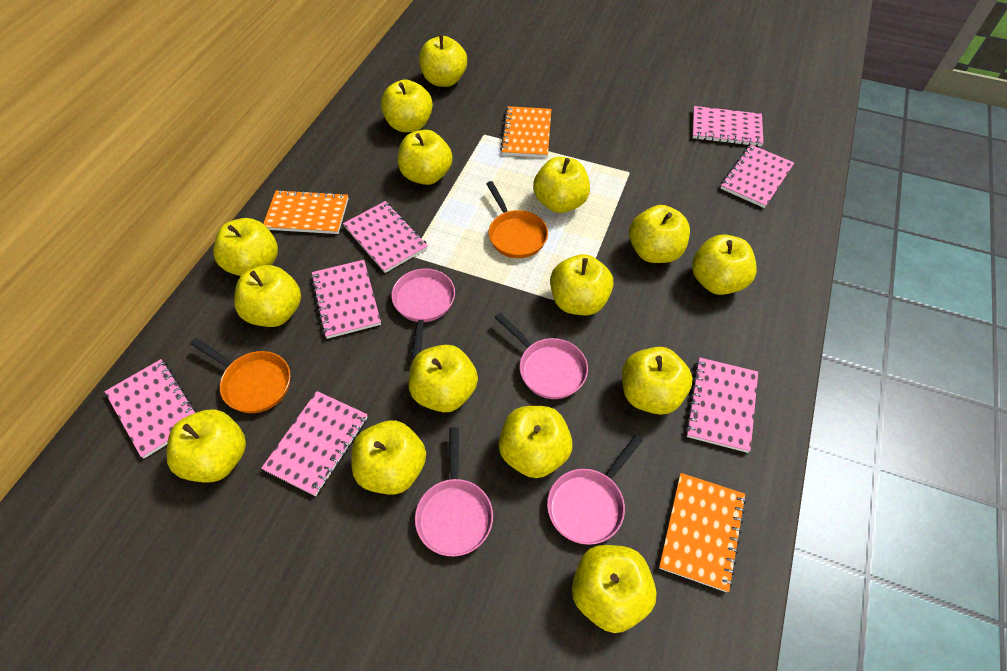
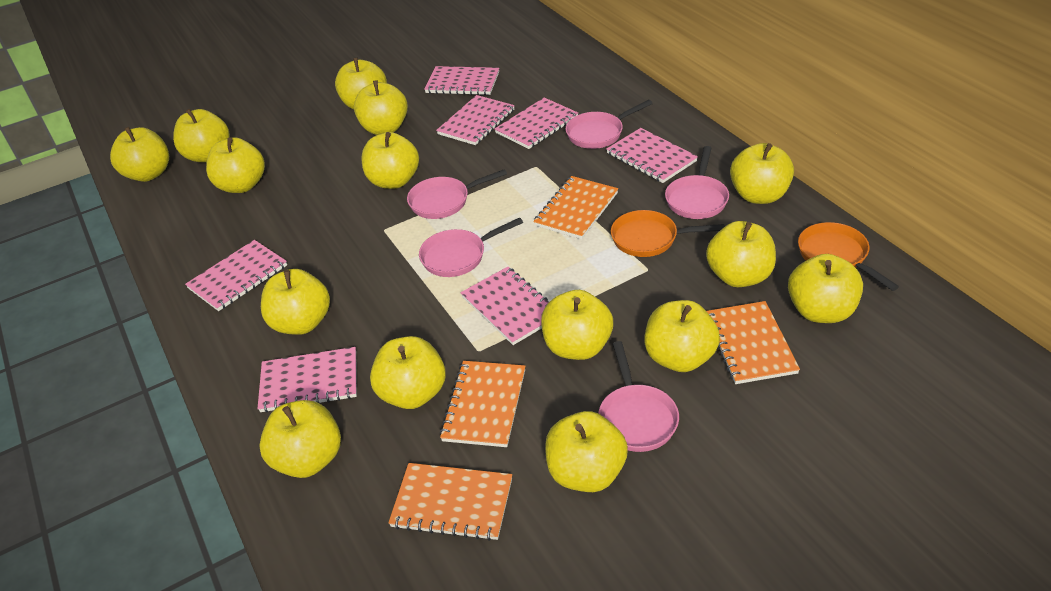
orange notebook: [263,189,349,234] [500,106,551,158] [659,473,746,592] = 3 -> [388,463,512,541] [440,361,525,447] [533,176,618,239] [707,301,800,384] = 4
pink pan: [391,268,455,358] [415,427,493,557] [494,313,588,399] [547,435,643,545] = 4 -> [407,169,507,219] [419,218,523,277] [566,100,653,149] [599,341,679,452] [665,146,729,219] = 5

